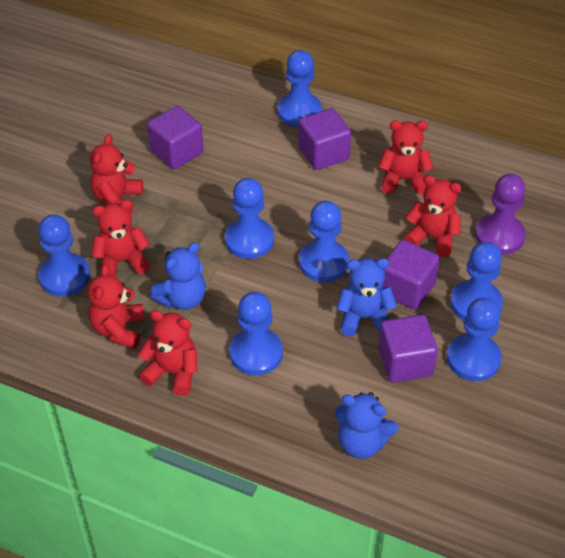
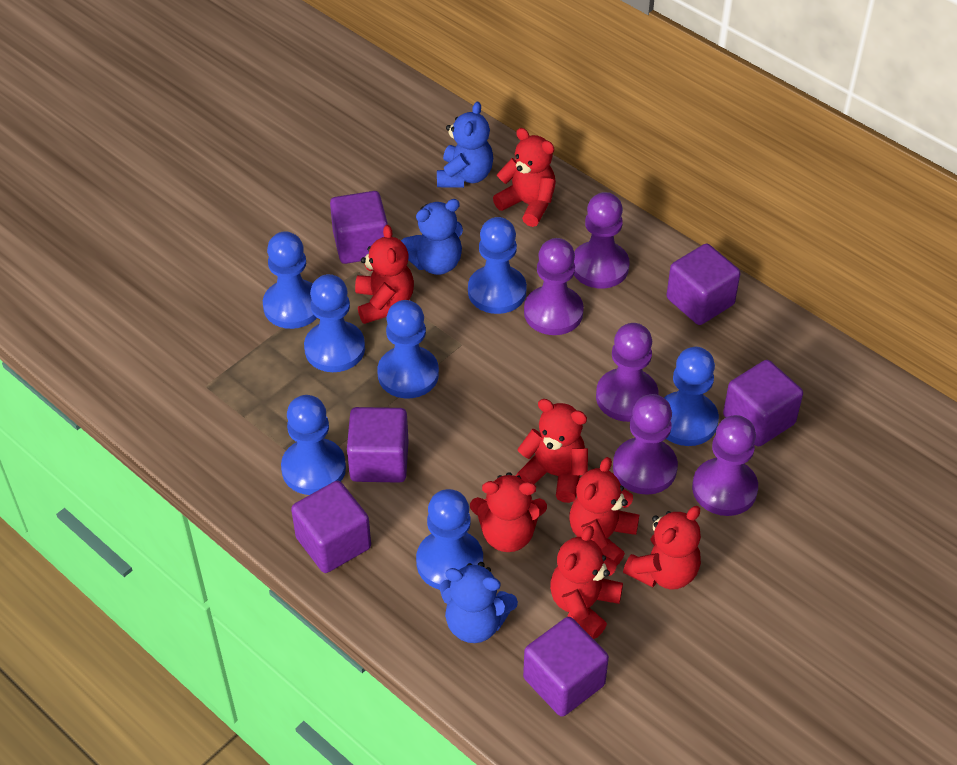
purple cube: [147,106,203,169] [298,108,351,170] [378,315,438,383] [383,240,440,310] = 4 -> [291,481,371,573] [330,191,388,264] [347,407,409,483] [523,617,609,717] [667,244,741,325] [723,360,803,447] = 6
purple pawn: [475,174,526,255] = 1 -> [524,238,584,335] [574,192,630,288] [596,323,659,422] [613,394,678,495] [692,415,758,516] = 5
red teddy bear: [88,264,145,349] [90,134,143,214] [92,200,150,277] [138,310,198,396] [378,121,434,194] [404,175,462,257] = 6 -> [355,225,414,324] [470,472,547,552] [493,128,556,227] [516,399,588,503] [550,526,623,639] [569,457,639,566] [623,506,701,590] = 7

